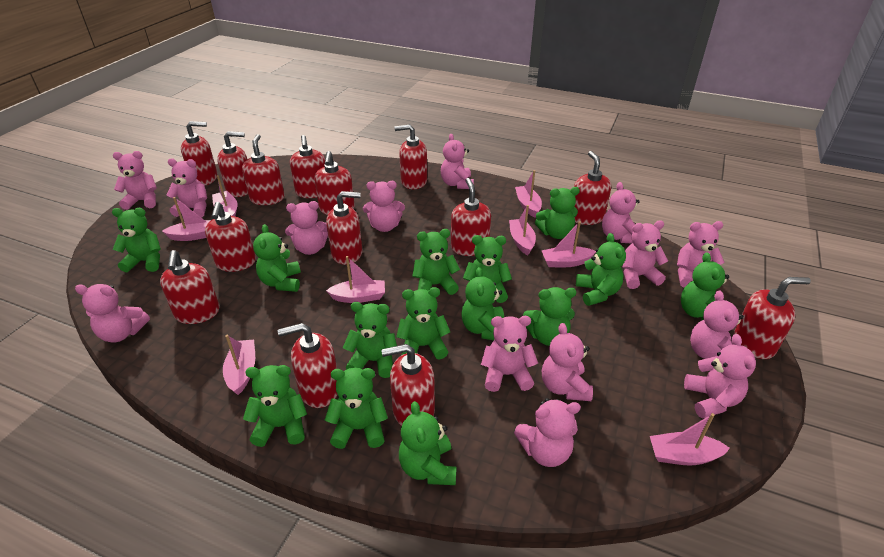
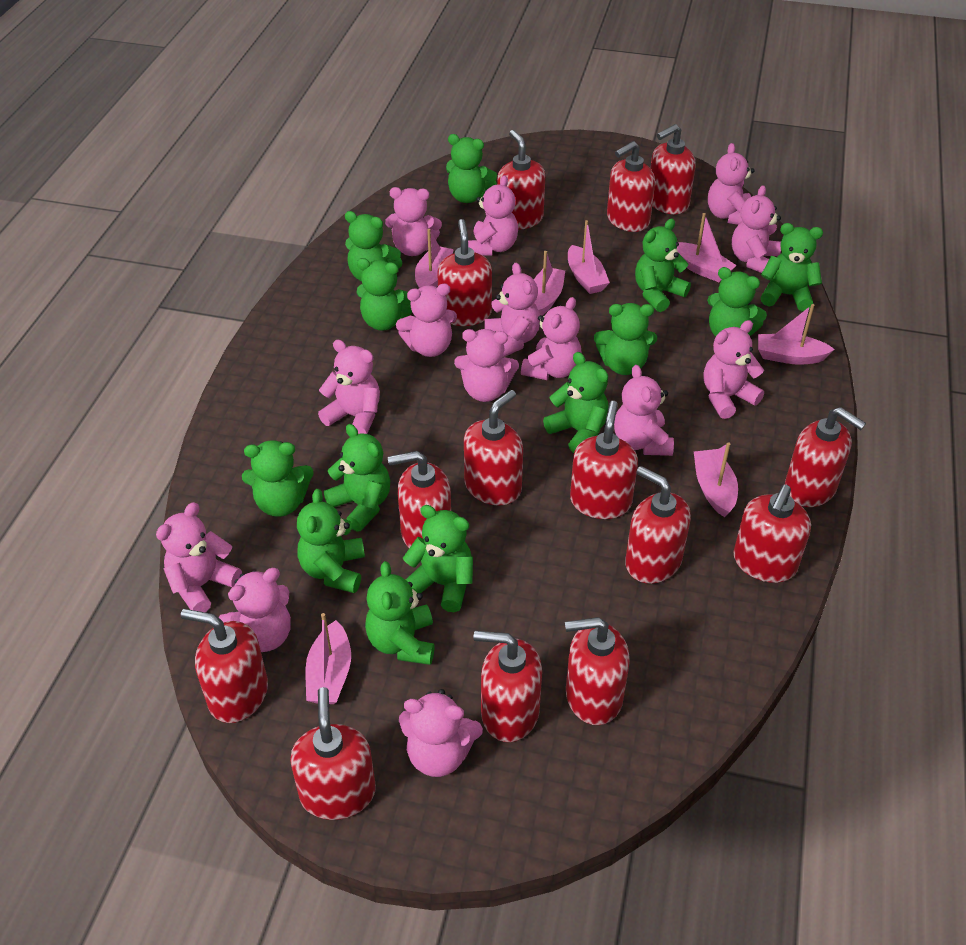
green teddy bear: [112,208,161,272] [243,365,307,447] [253,224,301,292] [325,368,388,449] [343,302,397,378] [396,287,450,360] [399,401,457,485] [412,229,460,295] [461,267,504,340] [463,235,512,303] [523,287,577,346] [535,187,580,239] [576,233,626,306] [681,252,729,321] = 14 -> [242,440,314,517] [297,489,365,593] [324,424,390,531] [345,211,402,282] [356,258,412,331] [365,561,435,665] [403,505,473,612] [446,134,497,203] [543,352,609,453] [594,303,657,375] [635,218,691,312] [707,267,767,336] [761,223,823,311] = 13
pink boat: [162,197,211,241] [212,175,238,216] [223,335,255,395] [326,256,385,303] [509,205,536,255] [515,170,542,217] [541,221,596,267] [650,413,730,466] = 8 -> [306,613,351,704] [415,229,454,288] [534,251,565,316] [568,220,610,294] [677,213,737,282] [694,442,738,517] [758,304,835,365] = 7

